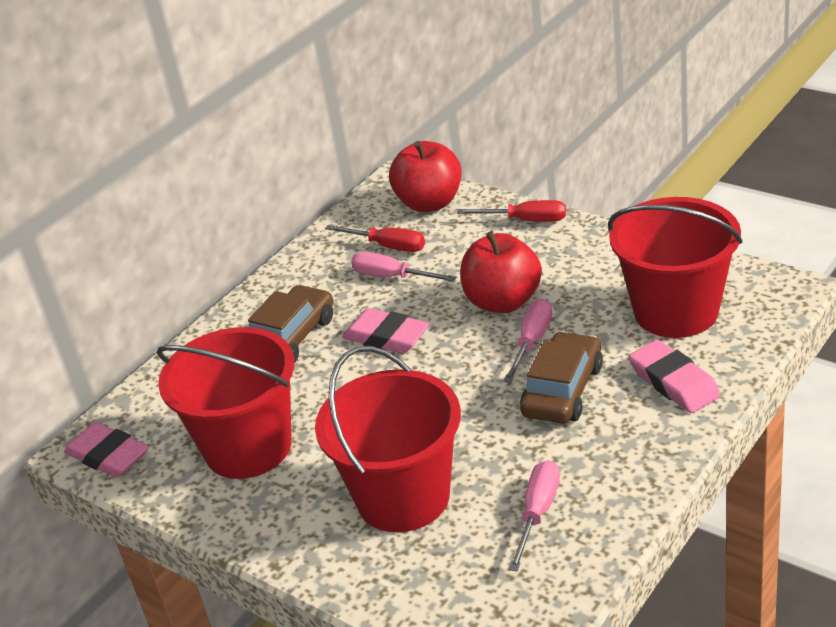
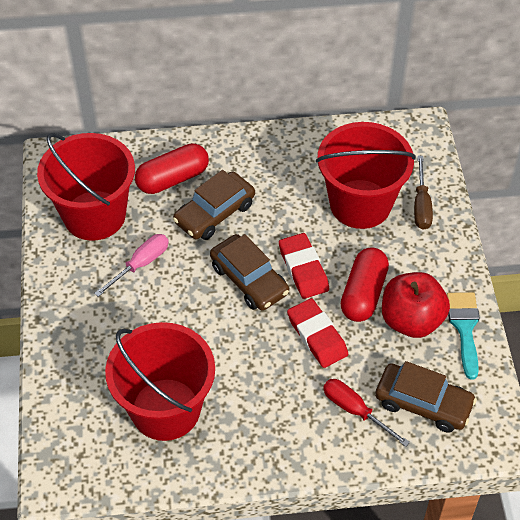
brown car: [248,285,333,363] [520,331,603,423] = 2 -> [173,170,255,240] [210,234,289,311] [375,361,477,433] = 3
brown screwdriver: none = 0 -> [414,156,433,230] = 1
pink eraser: [64,422,149,478] [342,308,430,354] [629,339,721,413] = 3 -> none = 0
pink screwdriver: [351,252,456,282] [503,299,552,383] [509,460,560,572] = 3 -> [94,234,169,297] = 1
red apple: [389,141,461,212] [461,231,542,313] = 2 -> [382,272,450,338] = 1
red capsule: none = 0 -> [135,144,209,194] [341,247,389,322] = 2
red eraser: none = 0 -> [279,233,329,299] [287,298,348,368] = 2
red screwdriver: [325,225,425,252] [457,200,566,222] = 2 -> [323,379,410,447] = 1
turquoise brush: none = 0 -> [447,292,480,379] = 1

